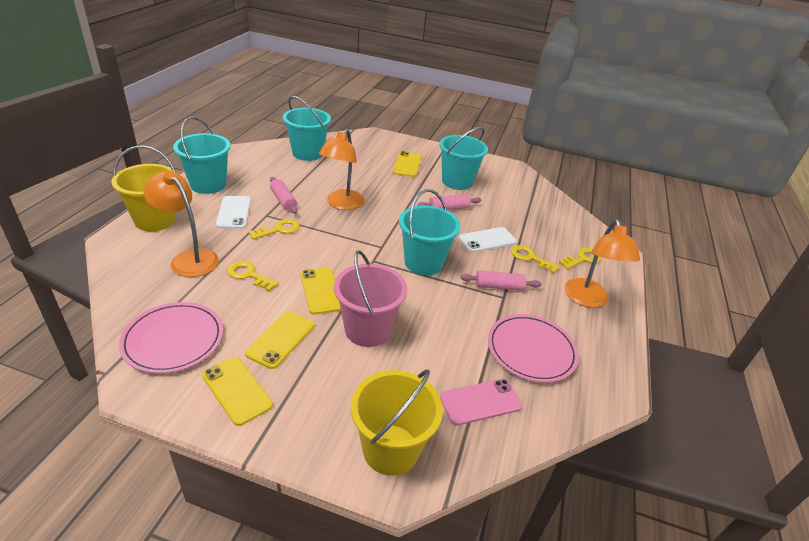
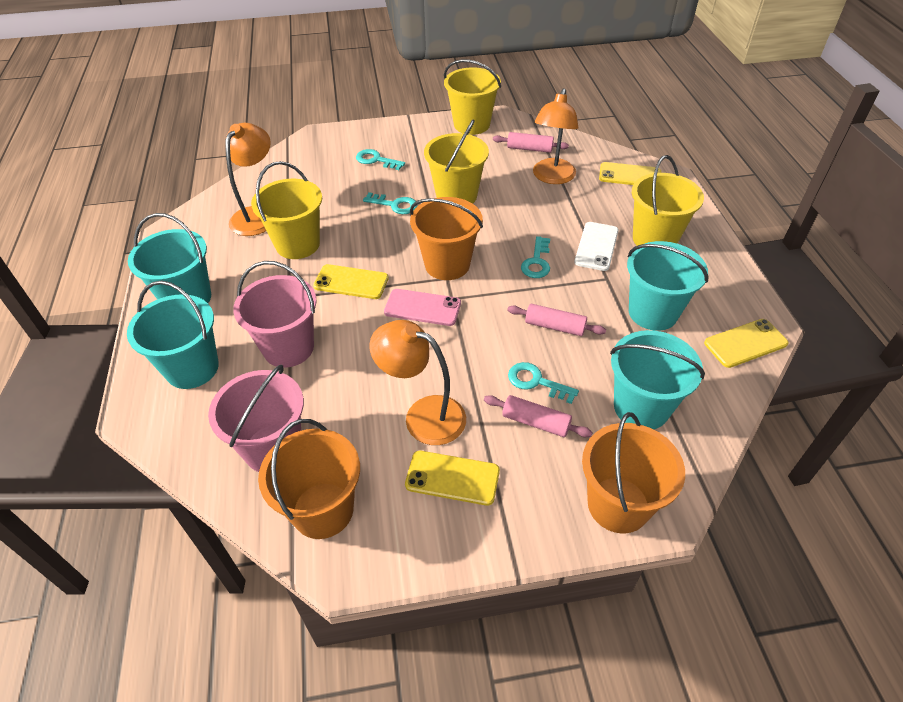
orange bucket: none = 0 -> [258,419,360,539] [410,197,483,280] [582,412,685,533] = 3
pink bucket: [334,250,407,347] = 1 -> [208,365,304,472] [233,261,317,368] = 2
pink plate: [119,302,223,374] [488,314,579,383] = 2 -> none = 0
turquoise key: none = 0 -> [356,149,405,170] [363,192,417,214] [508,362,579,404] [521,236,550,278] = 4
white phone: [216,196,251,229] [459,227,517,253] = 2 -> [574,222,619,271] = 1
yellow bucket: [111,145,176,231] [351,369,443,476] = 2 -> [251,161,322,259] [424,120,489,204] [444,59,501,135] [632,155,704,246] = 4
yellow key: [227,261,279,291] [248,219,300,240] [511,245,560,274] [559,247,602,269] = 4 -> none = 0

